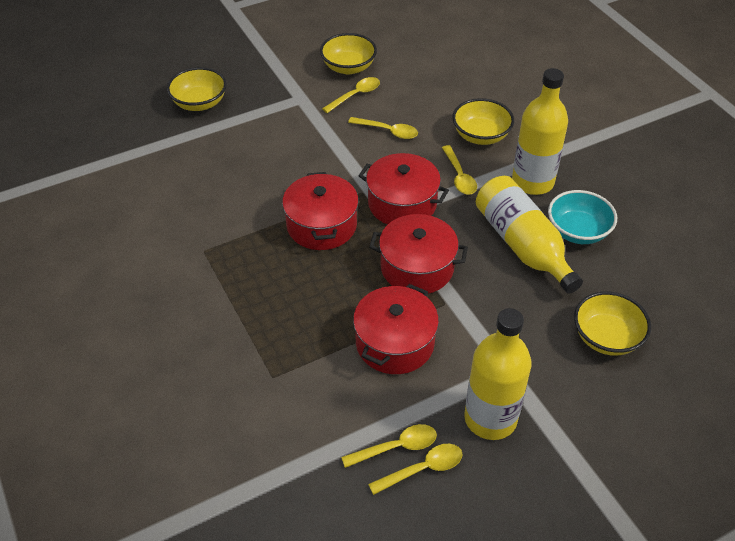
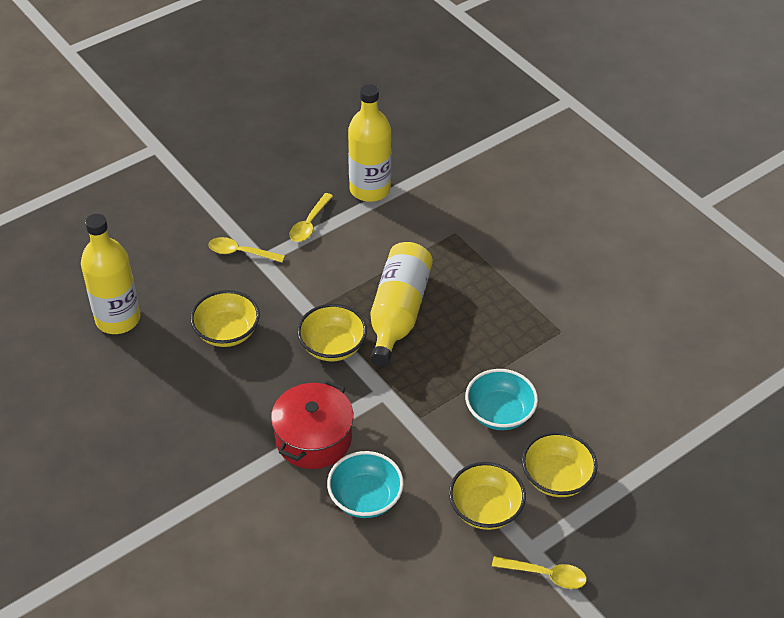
red pot: [282,172,359,250] [353,284,439,374] [358,153,449,225] [369,214,468,294] = 4 -> [271,380,354,469] = 1
turquoise bowl: [548,190,617,244] = 1 -> [327,451,404,518] [465,369,538,430] = 2
yellow spoon: [322,77,380,113] [341,424,437,468] [348,117,418,139] [368,444,462,495] [442,145,477,195] = 5 -> [208,237,285,263] [289,193,333,242] [492,556,587,589] = 3

